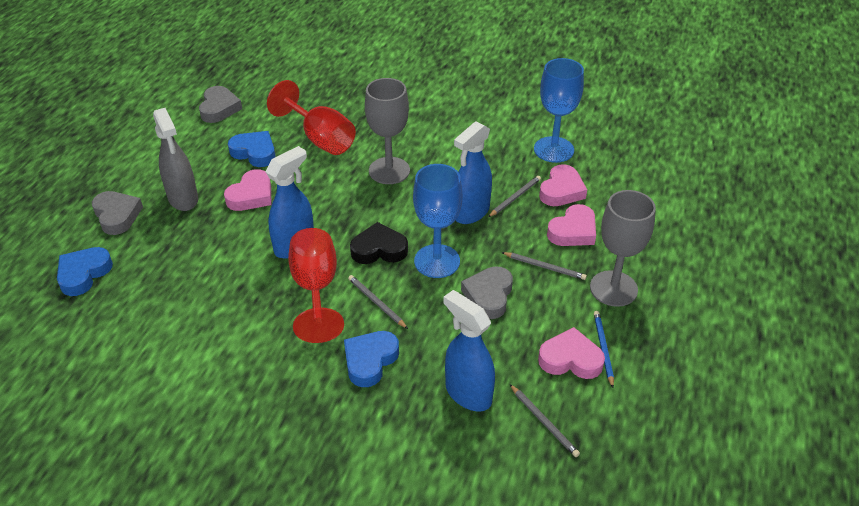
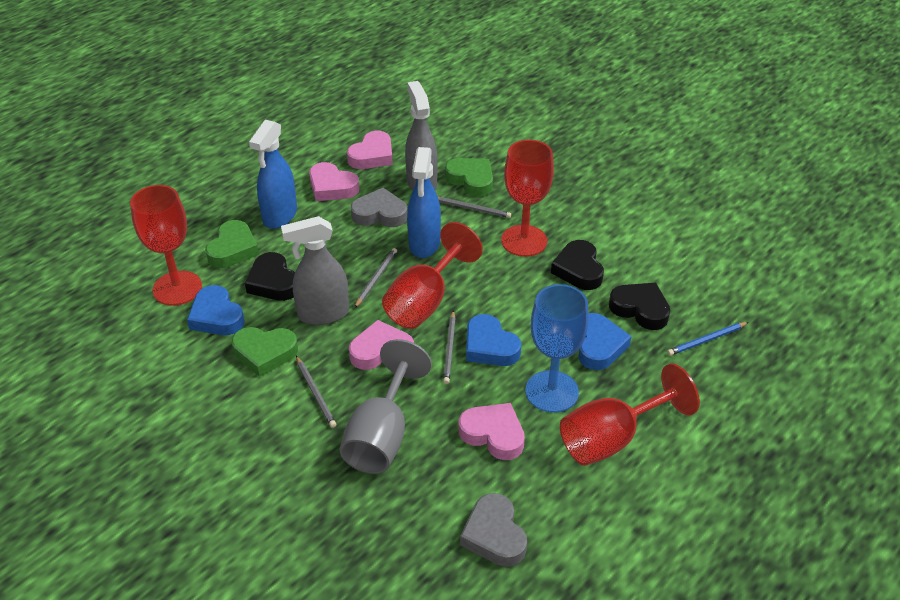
black heart: [350,222,408,264] = 1 -> [245,252,295,301] [551,240,604,290] [609,283,670,330] = 3
blue goblet: [413,164,462,278] [534,58,584,163] = 2 -> [525,284,589,413] = 1
blue spray bottle: [266,146,314,259] [443,290,495,411] [454,121,492,224] = 3 -> [249,120,297,229] [407,147,441,258] = 2
green heart: none = 0 -> [205,220,259,268] [232,327,298,377] [445,158,493,197] = 3
grey goblet: [365,78,410,184] [590,190,656,307] = 2 -> [339,339,432,474] = 1
grey heart: [92,191,143,235] [199,86,242,123] [461,266,513,319] = 3 -> [351,188,407,227] [460,493,527,567] = 2
grey spray bottle: [153,108,198,211] = 1 -> [281,216,349,325] [405,81,438,190] = 2
red goblet: [267,80,356,155] [288,228,344,343] = 2 -> [130,185,202,306] [382,222,483,329] [501,140,554,257] [560,363,700,466] = 4

